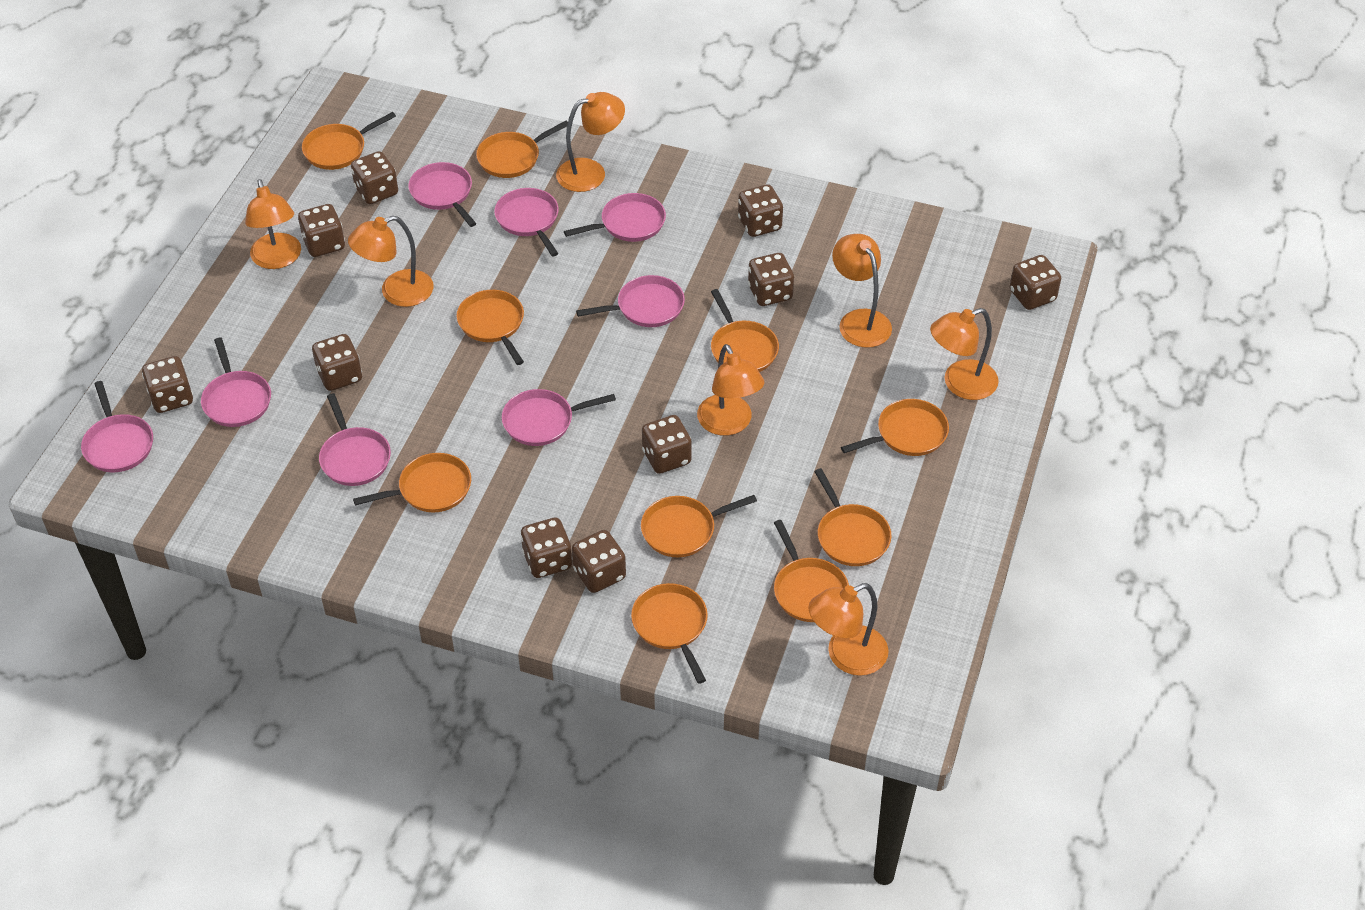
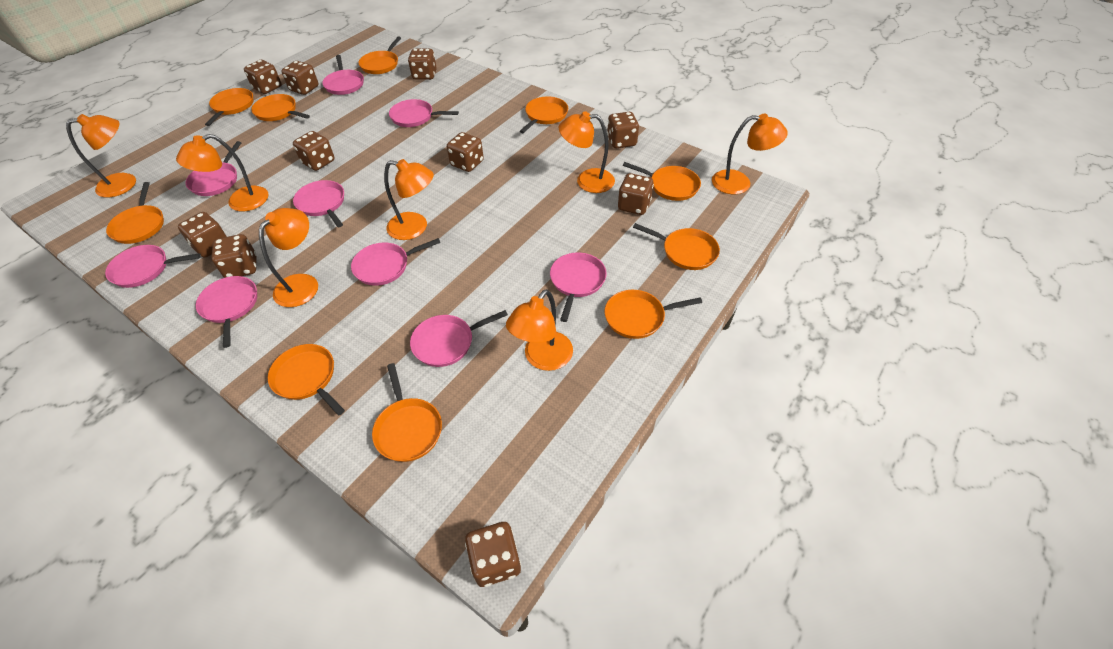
pink pan: [81,381,153,472] [201,338,271,427] [319,393,391,486] [408,162,476,227] [494,188,559,257] [502,389,616,446] [564,193,666,242] [576,275,685,327] = 8 -> [105,245,201,288] [185,141,241,196] [196,276,257,348] [293,180,344,227] [322,55,364,95] [351,238,440,286] [389,99,459,127] [410,310,508,367] [550,252,607,322] = 9

